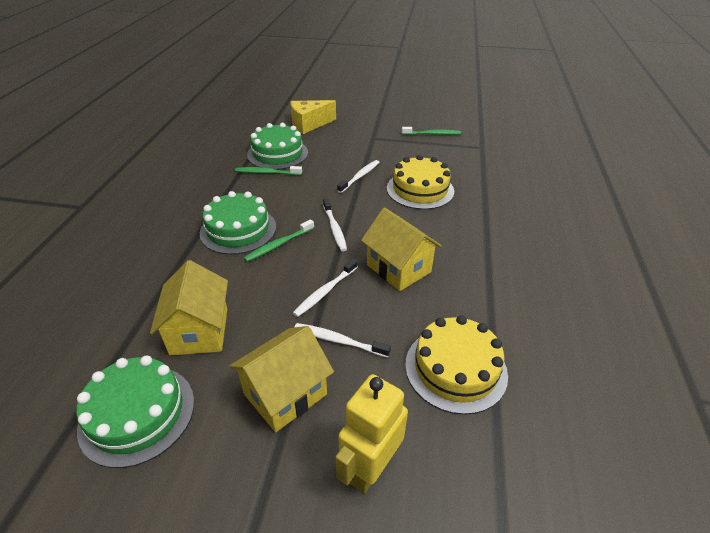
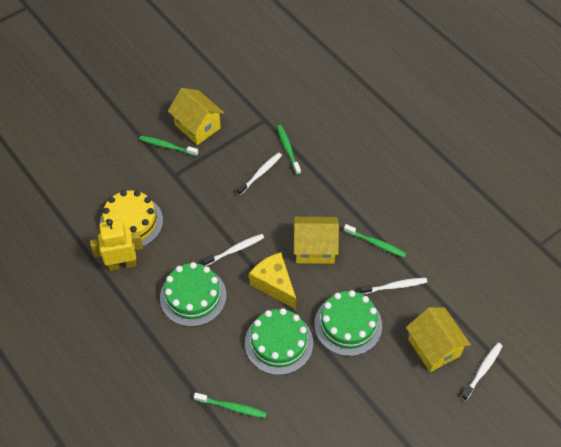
green toothbrush: [235,166,302,175] [244,219,314,262] [402,127,461,135] = 3 -> [139,136,198,156] [194,393,267,418] [277,125,301,175] [344,224,406,257] = 4
yellow cake: [387,155,454,210] [405,315,508,415] = 2 -> [100,190,163,249] = 1

